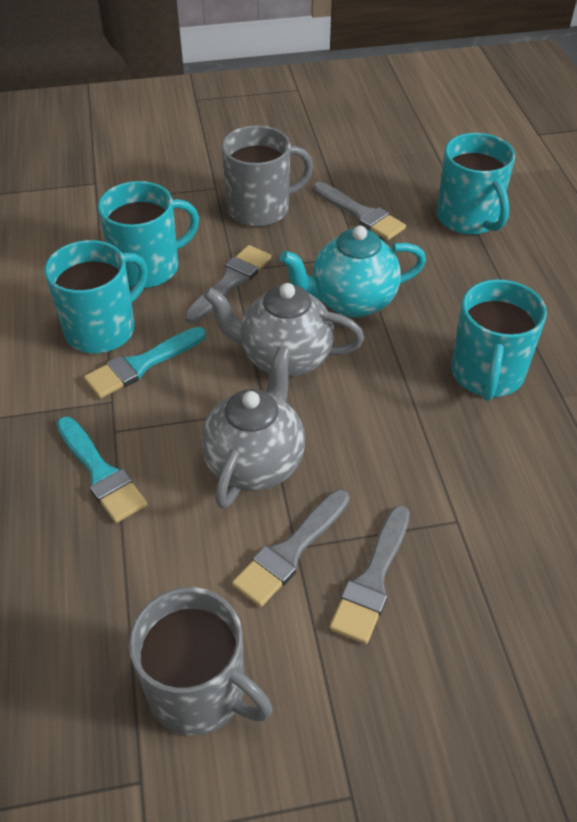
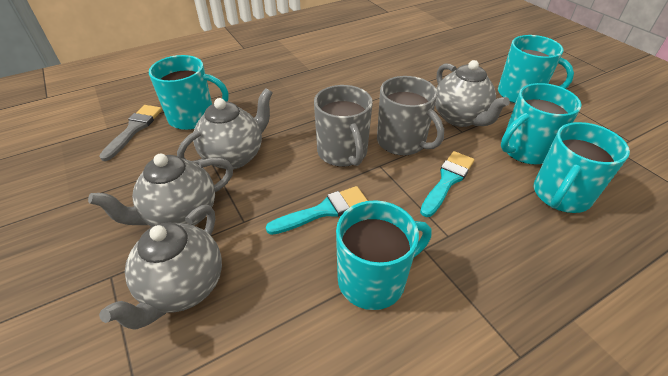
grey brush: [185,245,271,323] [232,490,349,607] [313,182,406,240] [329,505,410,644] = 4 -> [99,105,162,161] = 1
grey teapot: [201,347,305,509] [203,283,364,377] = 2 -> [88,154,233,227] [99,205,222,330] [177,88,273,169] [435,60,510,127] = 4
turquoise mug: [44,240,148,353] [98,181,199,288] [437,133,515,235] [451,279,547,401] = 4 -> [149,55,228,130] [336,200,431,310] [498,35,574,103] [501,83,582,165] [534,122,630,213] = 5
turquoise teapot: [280,225,426,318] = 1 -> none = 0

